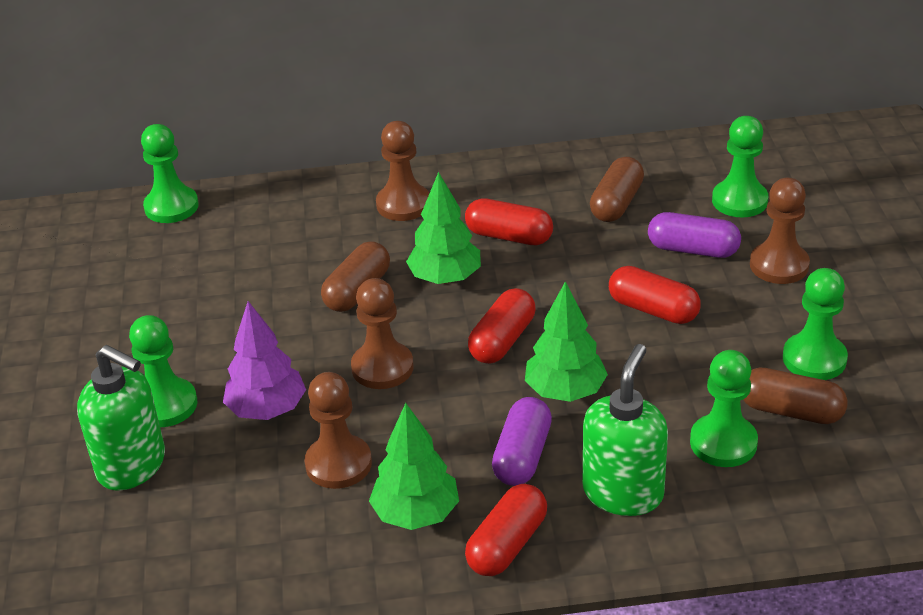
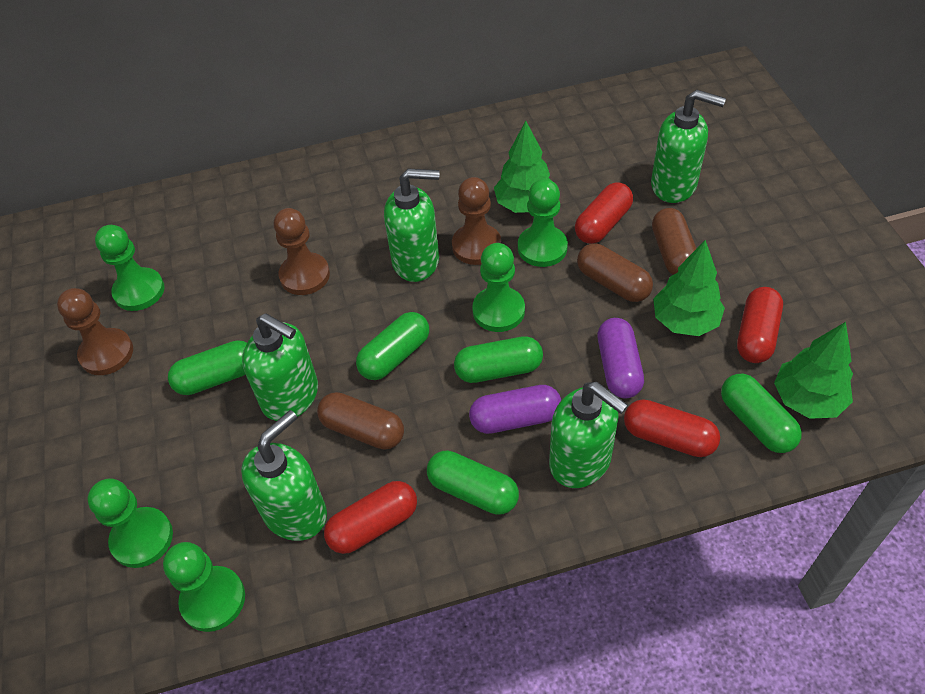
brown pawn: [305,372,372,489] [351,278,413,389] [376,121,429,221] [750,178,810,284] = 4 -> [57,288,133,375] [274,208,330,295] [452,177,501,265] = 3
green capsule: none = 0 -> [168,340,247,395] [356,312,429,380] [427,450,519,515] [454,336,543,383] [721,374,802,453] = 5
green soap dispenser: [77,345,165,491] [583,344,668,516] = 2 -> [241,410,327,541] [242,313,318,421] [384,169,440,282] [549,382,628,488] [651,90,726,203] = 5
purple tree: [223,301,306,420] = 1 -> none = 0

